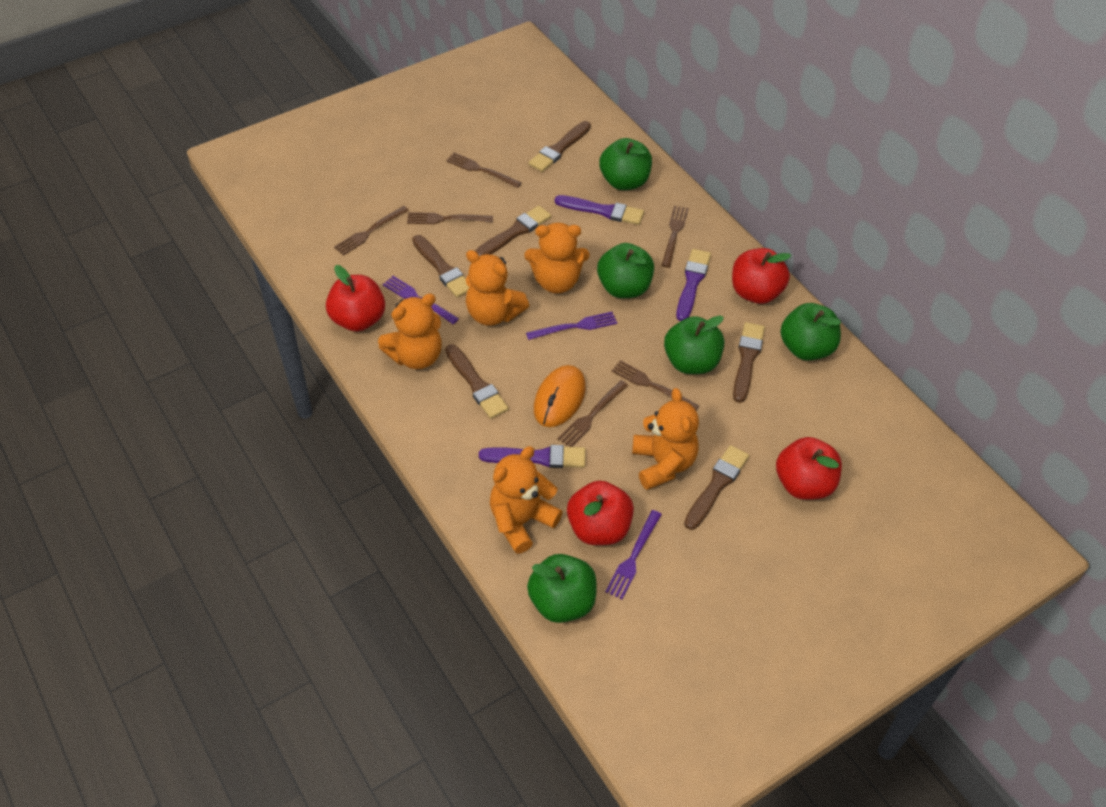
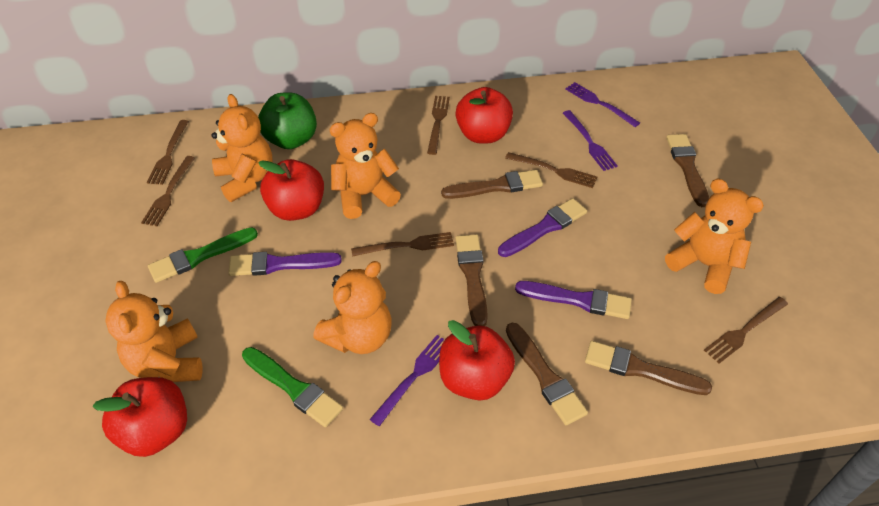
brown brush: [412,235,469,298] [445,344,509,419] [475,206,551,256] [529,121,591,172] [684,445,749,530] [733,322,765,403] = 6 -> [441,170,543,199] [456,234,488,326] [506,323,588,425] [585,341,712,395] [666,134,709,207] = 5
green apple: [527,554,597,623] [597,243,654,298] [599,138,652,190] [664,315,724,374] [780,303,841,360] = 5 -> [258,92,317,149] = 1
green brush: none = 0 -> [148,227,258,283] [242,347,343,427] = 2
orange mouse: [534,365,586,427] = 1 -> none = 0

